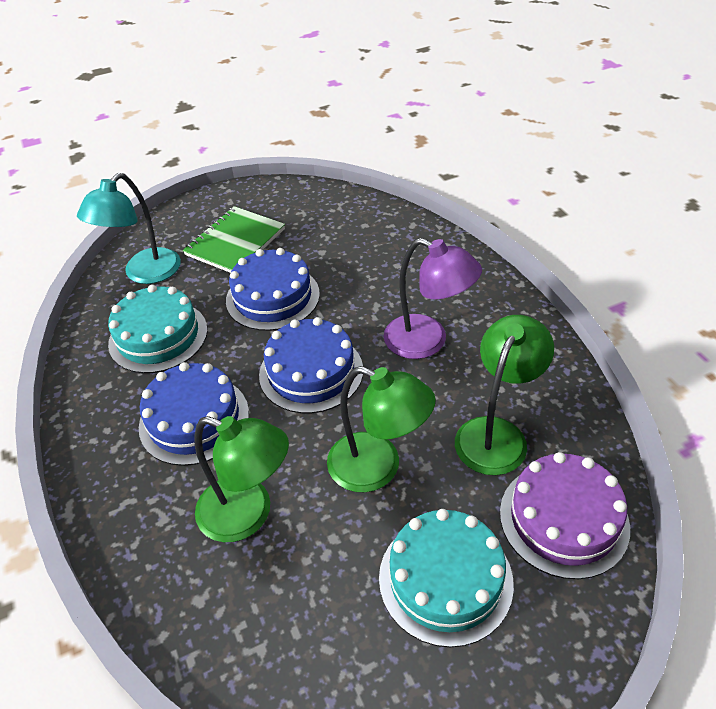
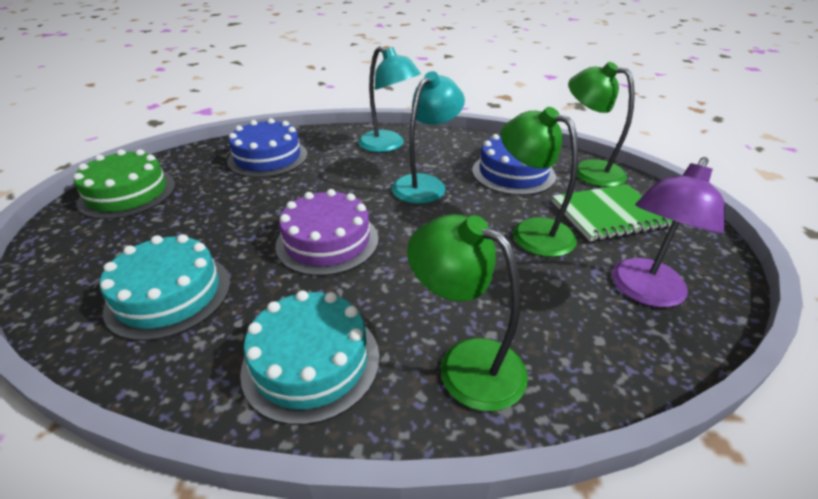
blue cake: [139,362,249,466] [226,248,320,331] [259,317,363,413] = 3 -> [227,118,308,177] [472,134,556,195] = 2
green cake: none = 0 -> [73,149,175,219] = 1
turquoise lamp: [77,173,181,284] = 1 -> [358,46,421,152] [392,71,465,204] = 2

